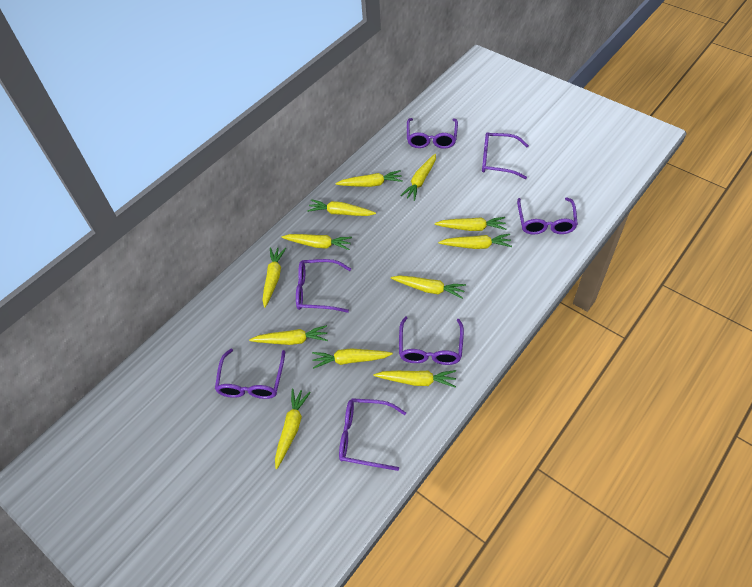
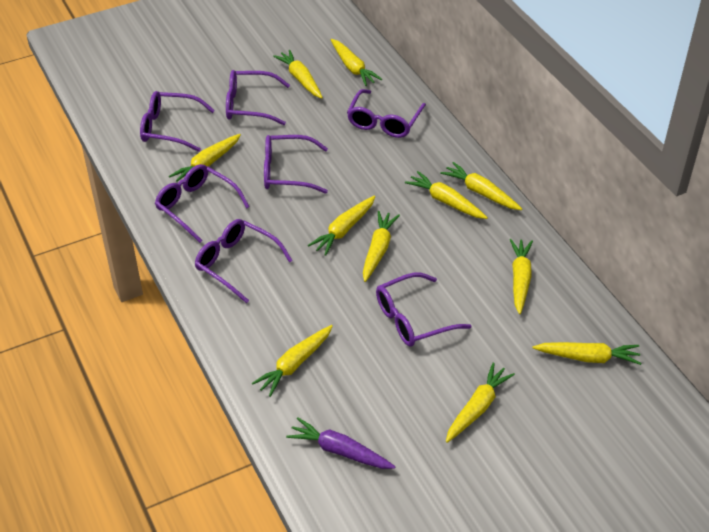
purple carrot: none = 0 -> [286,417,396,469] = 1
yellow carrot: [249,325,328,345] [262,247,286,308] [275,389,311,469] [281,234,352,250] [307,199,376,216] [312,348,393,369] [335,170,403,187] [374,370,456,388] [391,275,466,299] [400,154,436,201] [434,217,506,231] [438,234,512,249] = 12 -> [169,134,241,182] [252,325,333,397] [273,50,323,99] [308,196,375,256] [331,39,382,86] [363,211,400,282] [405,171,488,219] [440,162,522,210] [446,363,515,443] [510,239,533,314] [533,342,641,365] = 11

